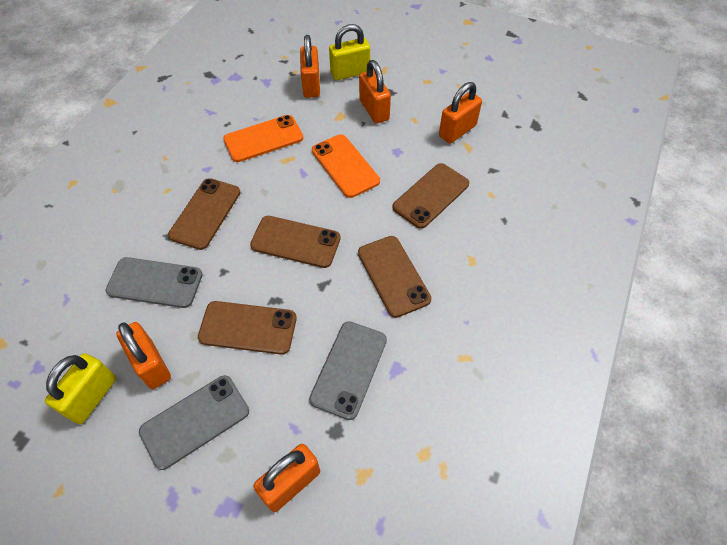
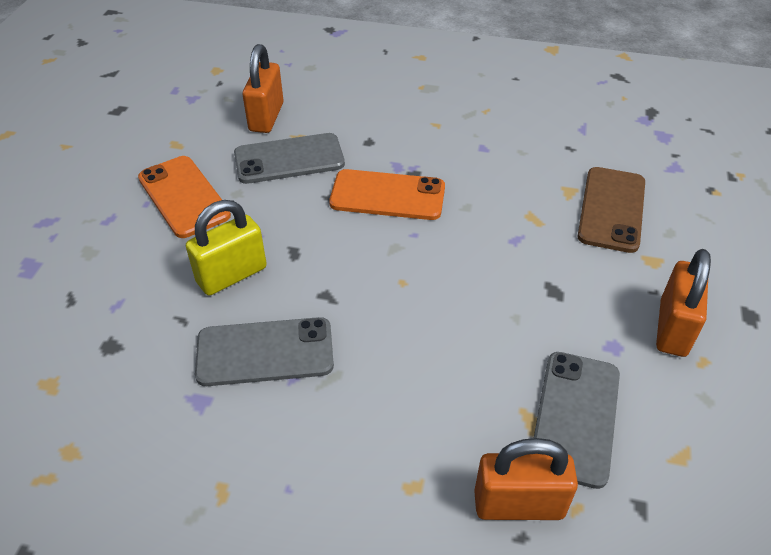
brown phone: [168,178,240,250] [198,301,297,355] [250,216,341,268] [358,236,431,318] [392,163,469,229] = 5 -> [578,167,645,253] = 1
orange padlock: [116,322,171,389] [253,444,320,512] [300,35,320,98] [359,60,391,124] [439,82,482,143] = 5 -> [242,44,284,133] [474,438,578,520] [656,249,711,357] = 3
yellow padlock: [45,353,116,424] [329,24,370,80] = 2 -> [186,200,267,296] = 1

